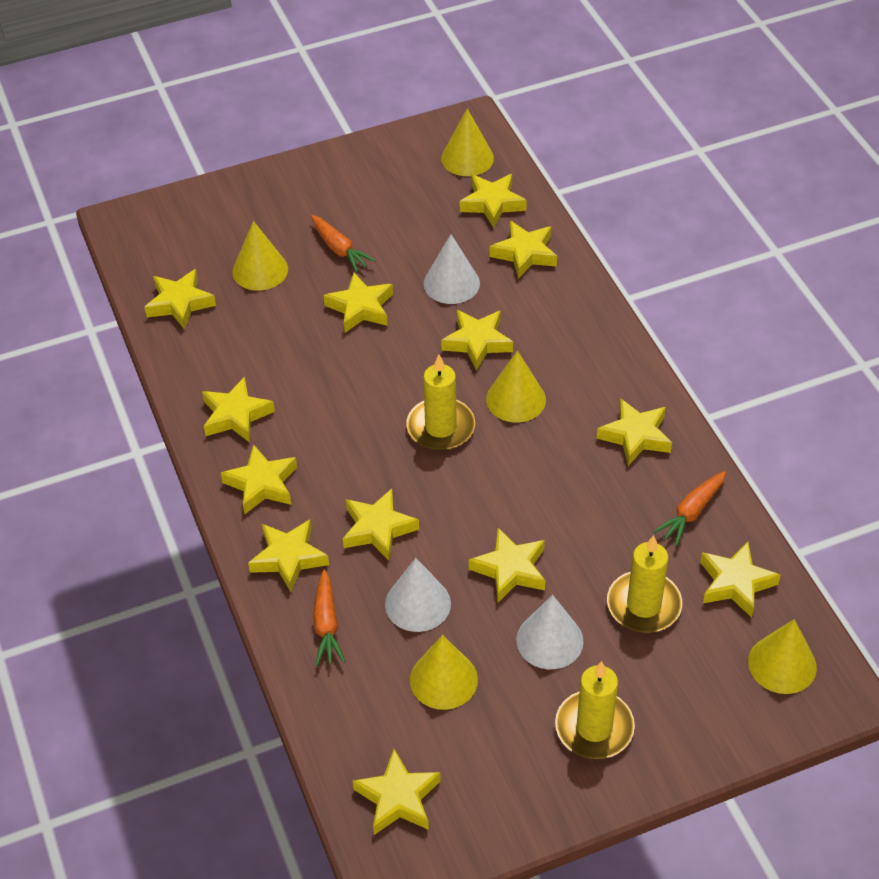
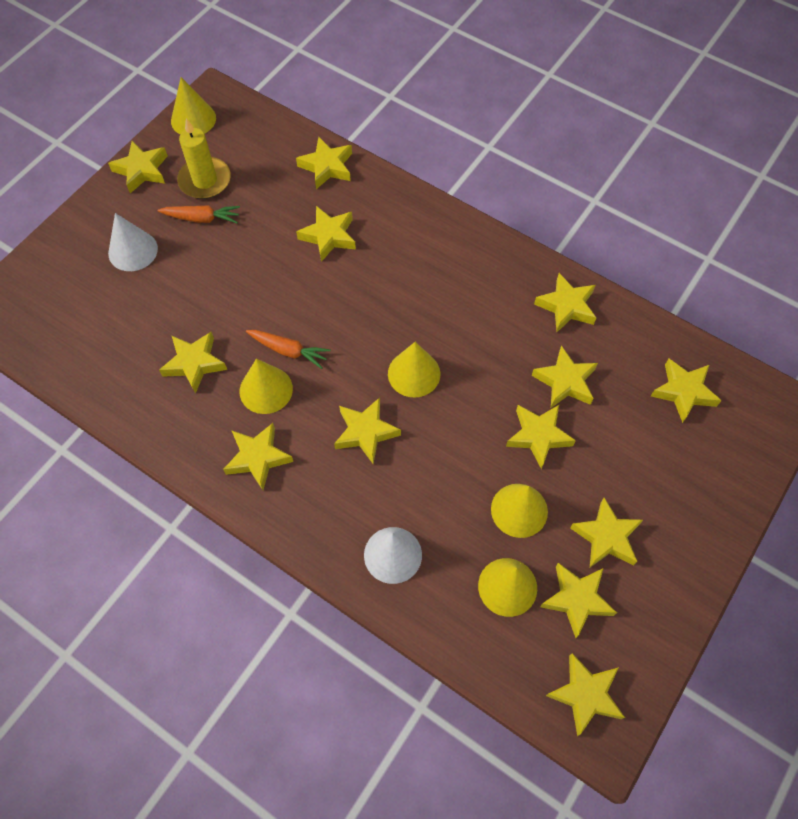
orange carrot: [311,215,376,273] [313,570,346,666] [653,471,726,546] = 3 -> [158,205,240,223] [246,330,331,369] = 2
white cone: [385,558,451,632] [424,234,480,304] [516,595,583,669] = 3 -> [108,213,158,271] [364,527,422,584] = 2
yellow candle: [406,355,475,450] [555,661,635,759] [607,535,682,633] = 3 -> [177,119,231,199] = 1

